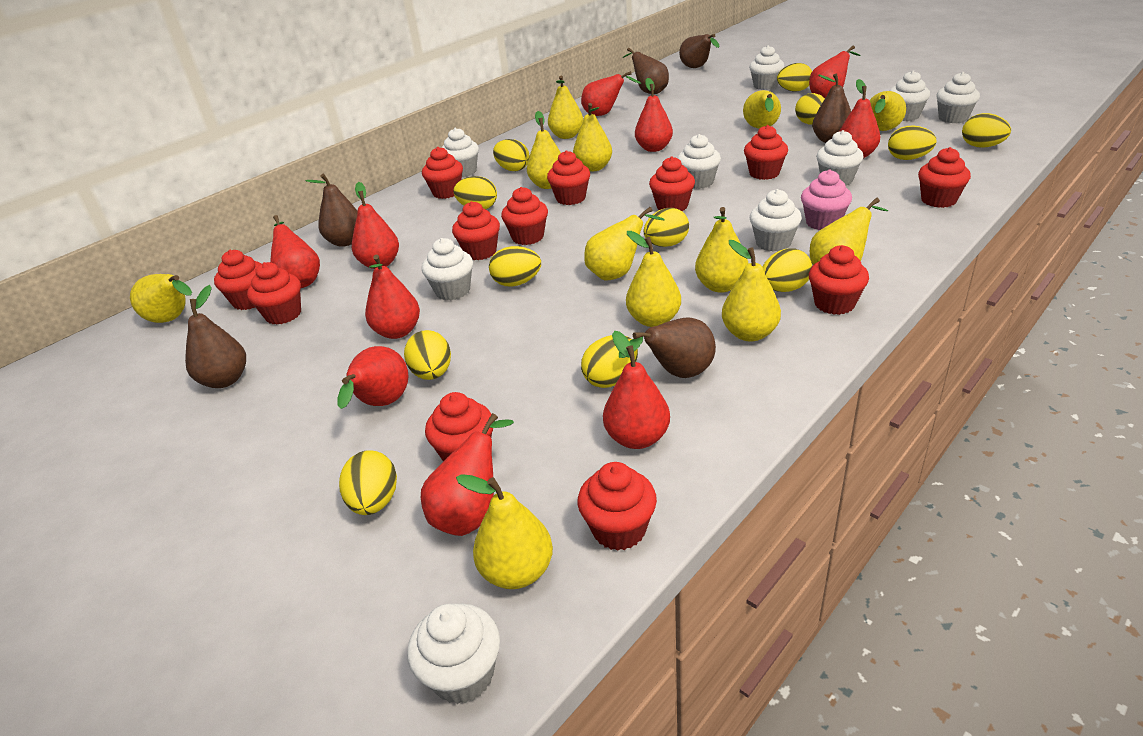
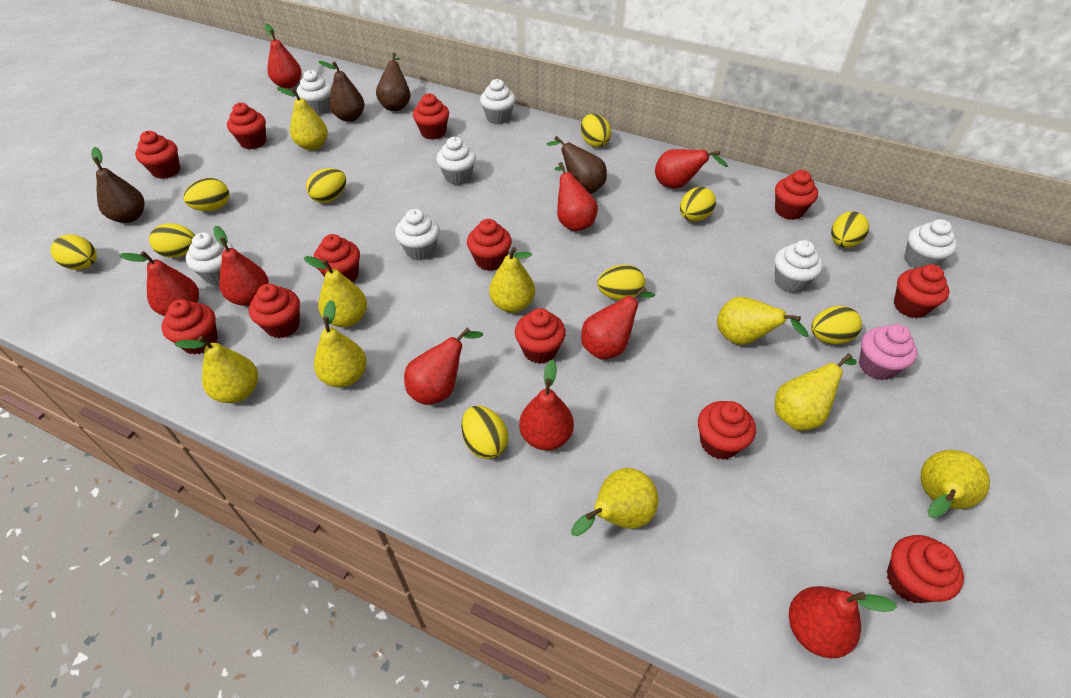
brown pear: [185,285,246,388] [306,174,358,247] [619,318,716,378] [622,48,669,94] [679,34,720,68] [812,73,851,143] = 6 -> [91,147,145,223] [318,61,365,122] [376,52,410,111] [547,136,607,194] = 4
red pear: [270,215,320,288] [338,346,409,409] [352,182,399,269] [365,255,420,339] [421,413,514,536] [581,71,641,116] [603,331,670,449] [635,78,673,152] [809,45,861,98] [839,79,880,158] = 10 -> [119,251,199,316] [213,226,269,306] [265,23,302,89] [404,327,483,405] [519,360,574,450] [555,162,598,231] [581,287,655,359] [655,149,728,188] [789,586,897,658] = 9
white cupcake: [407,604,500,704] [422,238,473,300] [441,128,479,177] [678,134,721,189] [749,45,784,90] [750,189,802,252] [816,130,863,186] [890,70,930,121] [936,72,980,123] = 9 -> [186,233,234,285] [297,70,332,115] [395,209,440,260] [437,137,476,185] [480,79,515,124] [775,240,823,293] [904,219,957,269] = 7
yellow egg: [339,450,397,515] [404,330,451,380] [453,176,497,209] [489,246,541,287] [493,139,530,171] [581,335,638,388] [644,208,689,247] [763,248,812,292] [777,63,812,92] [795,93,825,124] [888,125,937,160] [962,113,1011,148] = 12 -> [51,234,97,270] [149,223,195,258] [183,178,229,211] [306,168,346,203] [461,405,508,459] [581,114,611,147] [597,265,645,300] [680,187,716,221] [811,306,862,344] [831,212,869,248] = 10
yellow pear: [130,274,192,323] [456,474,553,589] [527,111,561,189] [548,76,583,139] [573,103,612,172] [584,207,665,281] [626,231,681,327] [695,207,748,293] [722,240,781,341] [743,90,781,129] [810,198,888,265] [869,91,906,131] = 12 -> [174,336,258,403] [277,87,328,150] [304,256,367,327] [314,300,366,387] [489,247,535,313] [571,468,658,536] [717,297,809,345] [775,353,857,431] [921,450,990,518] = 9

